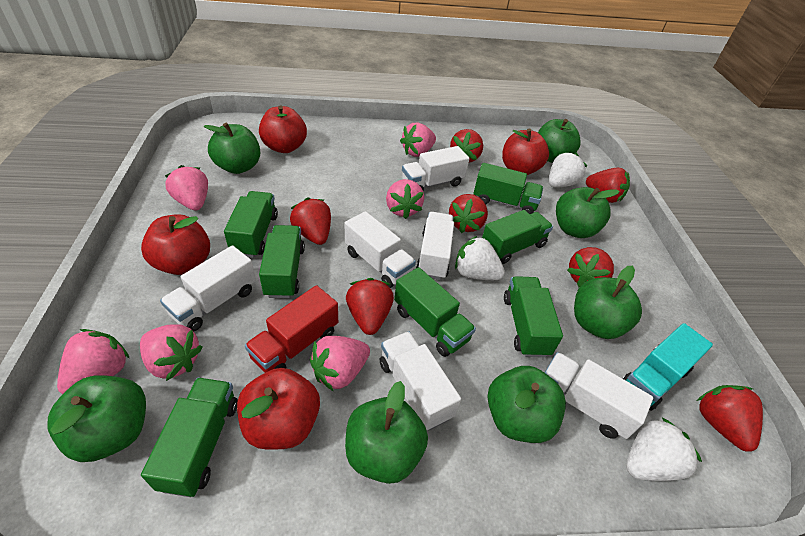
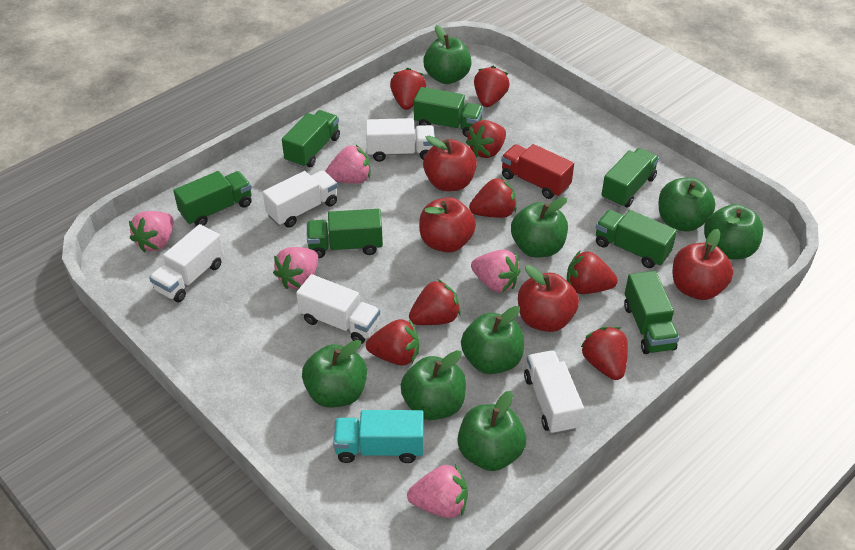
green apple: [47,375,146,462] [204,123,260,174] [345,381,428,484] [488,366,566,443] [538,119,581,163] [556,187,620,238] [574,266,642,339] = 7 -> [302,340,367,407] [401,350,466,420] [423,25,472,84] [457,391,526,471] [461,306,524,374] [511,197,568,257] [659,177,716,232] [704,204,763,259] = 8
pink strawberry: [57,329,129,395] [140,324,203,381] [165,165,208,211] [310,336,370,392] [386,179,424,219] [400,123,436,157] = 6 -> [129,211,174,253] [273,247,318,289] [325,145,370,184] [407,464,468,518] [471,249,521,293] = 5
red strawberry: [290,197,331,245] [346,278,394,335] [449,194,488,233] [450,129,483,163] [567,247,614,287] [586,168,630,203] [697,385,763,452] = 7 -> [366,319,419,366] [390,68,426,110] [409,279,461,325] [466,120,506,158] [469,177,516,218] [474,66,510,107] [567,250,618,294] [581,327,628,380] = 8
white strawberry: [455,236,505,280] [549,152,587,188] [626,417,702,481] = 3 -> none = 0
white truck: [160,245,256,332] [345,211,416,288] [380,331,461,431] [402,146,469,190] [416,212,454,280] [544,352,653,439] = 6 -> [149,224,224,302] [263,170,338,228] [296,274,380,344] [366,118,435,162] [524,350,584,435] = 5

